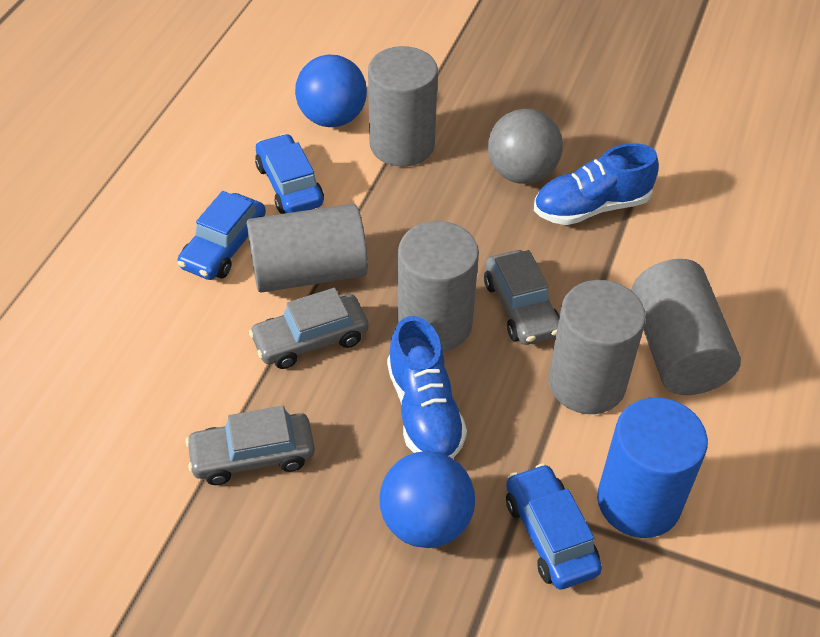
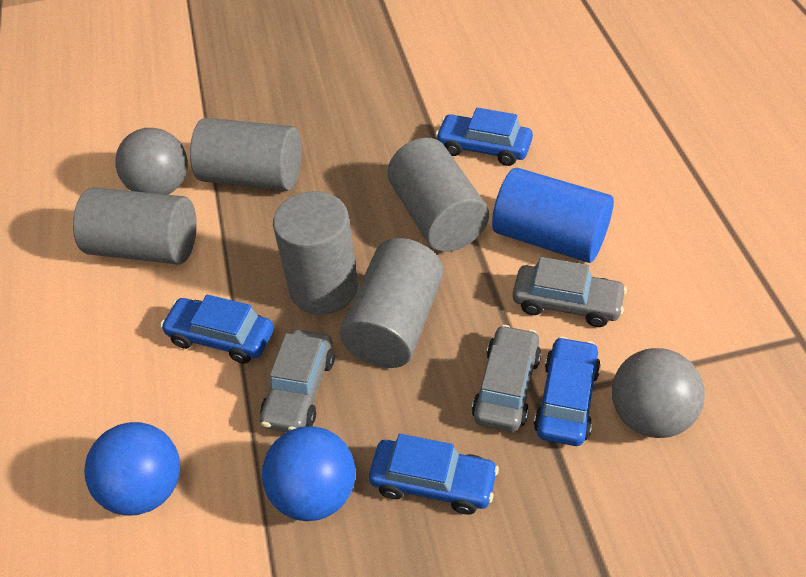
blue car: [177,191,266,280] [255,134,324,214] [506,463,602,590] = 3 -> [160,295,274,364] [369,434,499,515] [435,108,533,166] [534,336,601,446] = 4
blue shoe: [387,316,467,459] [534,143,659,225] = 2 -> none = 0
grey ball: [488,109,563,184] = 1 -> [115,128,188,195] [612,348,705,438] = 2

